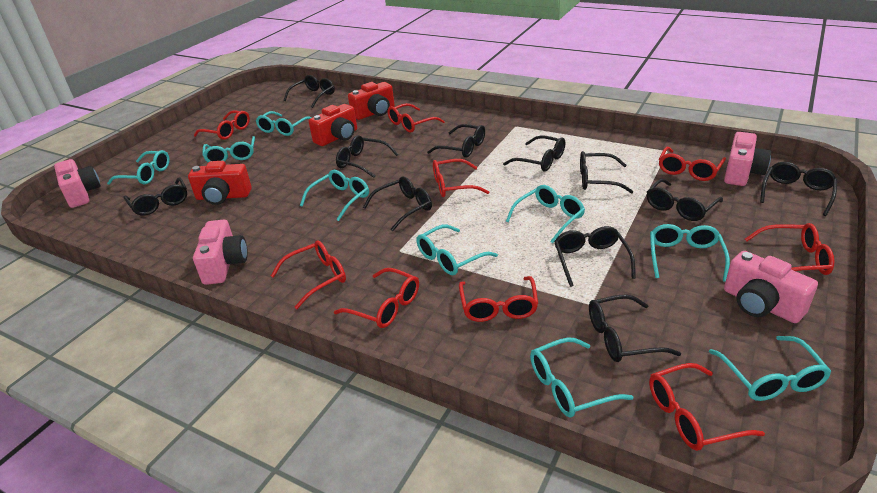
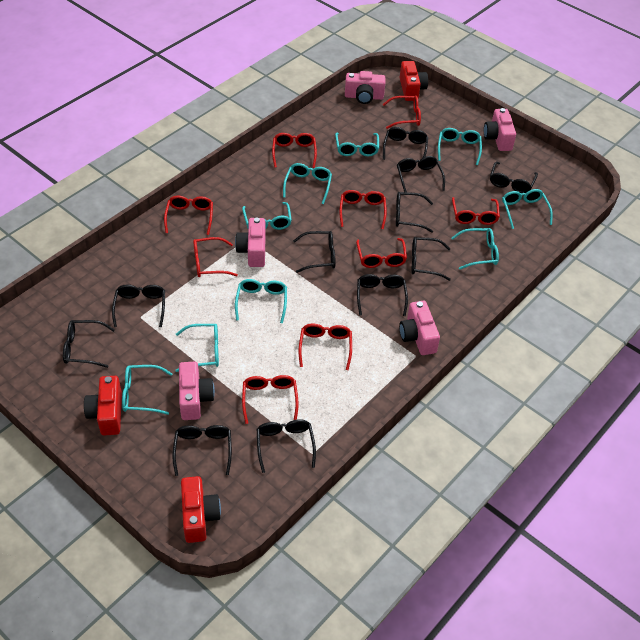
pink camera: [54,159,101,208] [193,220,248,285] [724,132,771,186] [724,251,818,323] = 4 -> [179,361,215,420] [235,218,266,267] [345,71,385,104] [399,301,440,355] [484,108,516,151] = 5

